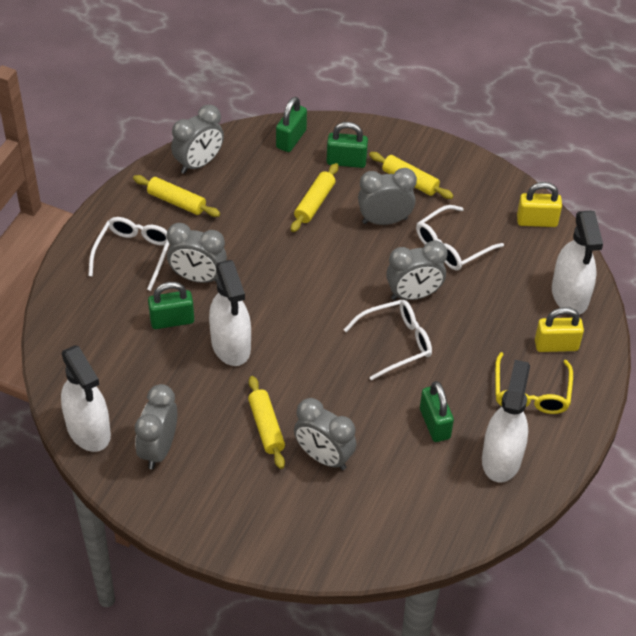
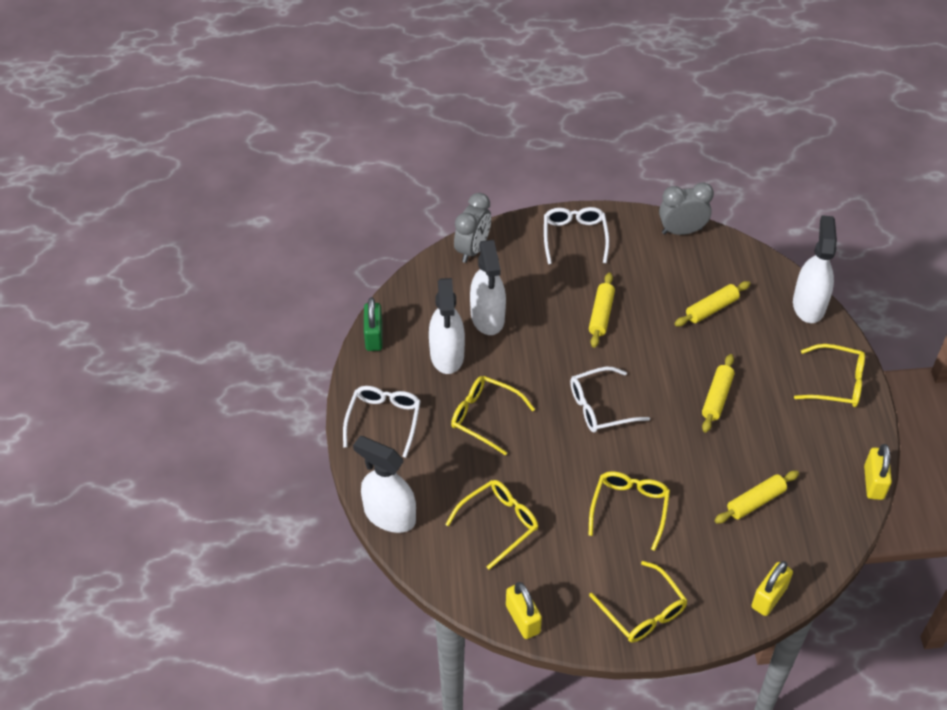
green padlock: [148,282,194,329] [276,97,307,152] [327,122,368,168] [420,381,454,442] = 4 -> [364,297,383,351] = 1
grey clock: [135,384,177,469] [167,223,227,283] [171,105,224,174] [294,398,356,470] [358,168,417,225] [386,240,448,300] = 6 -> [454,193,491,263] [659,182,714,235] = 2
yellow glasses: [495,352,573,414] = 1 -> [445,480,538,569] [451,376,535,456] [589,471,670,551] [589,561,688,643] [794,344,865,407] = 5
yellow padlock: [517,182,562,227] [535,307,584,352] = 2 -> [506,582,542,639] [751,561,793,616] [864,444,892,500] = 3

